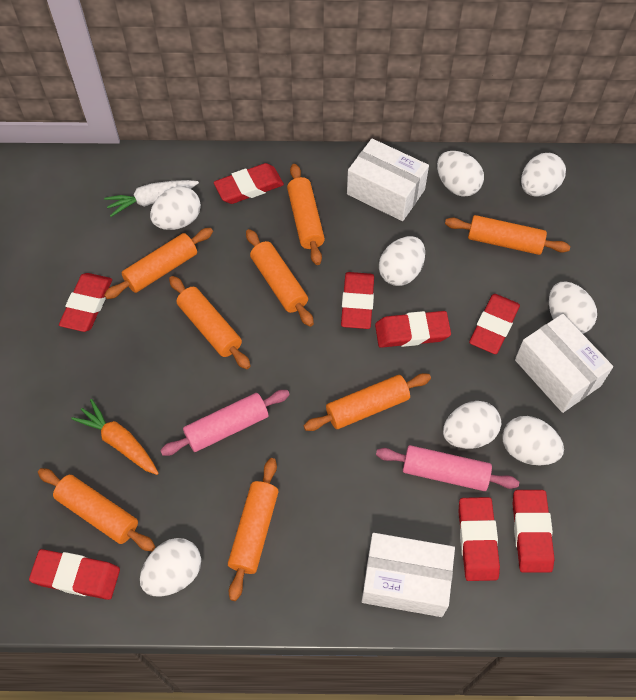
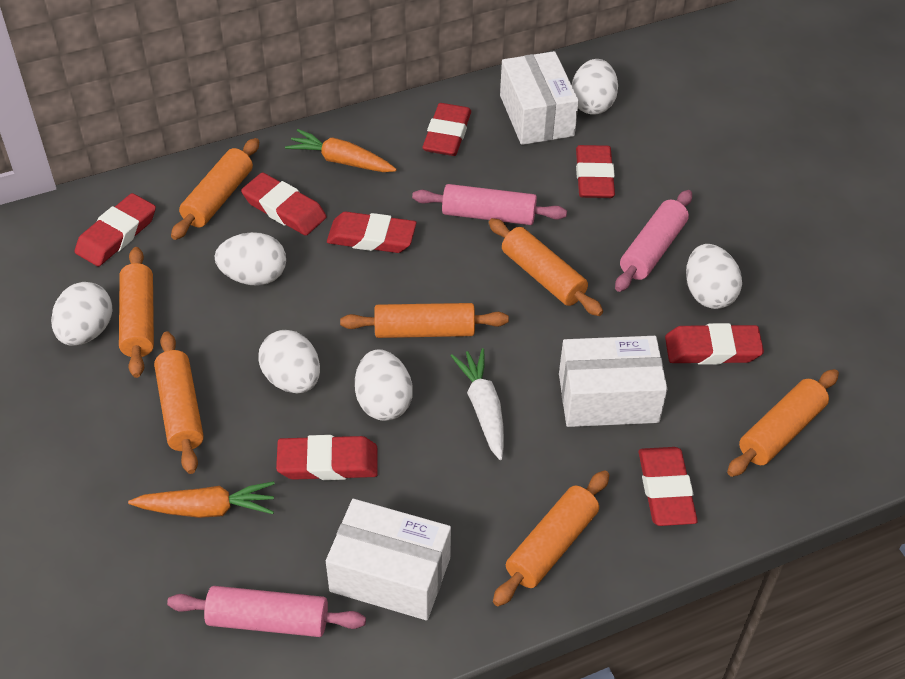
orange carrot: [71,399,159,475] = 1 -> [128,481,275,518] [285,129,397,172] = 2
orange rolling pin: [38,468,155,551] [104,228,213,299] [169,276,251,369] [228,458,279,601] [246,229,314,327] [287,164,325,265] [304,373,431,431] [445,215,570,255] = 8 -> [119,247,154,378] [154,331,204,474] [171,138,259,240] [340,303,509,338] [489,218,603,316] [493,470,609,606] [727,369,839,477] = 7
pink rolling pin: [160,390,290,456] [376,445,519,491] = 2 -> [167,586,366,637] [412,184,567,225] [615,190,692,292] = 3
white egg: [140,538,201,597] [150,186,201,230] [379,236,425,286] [437,151,484,197] [443,401,501,449] [502,416,564,465] [521,153,566,196] [549,282,597,334] = 8 -> [51,282,113,346] [214,232,286,286] [258,330,320,393] [355,349,413,421] [572,59,618,115] [686,244,742,309] = 6

